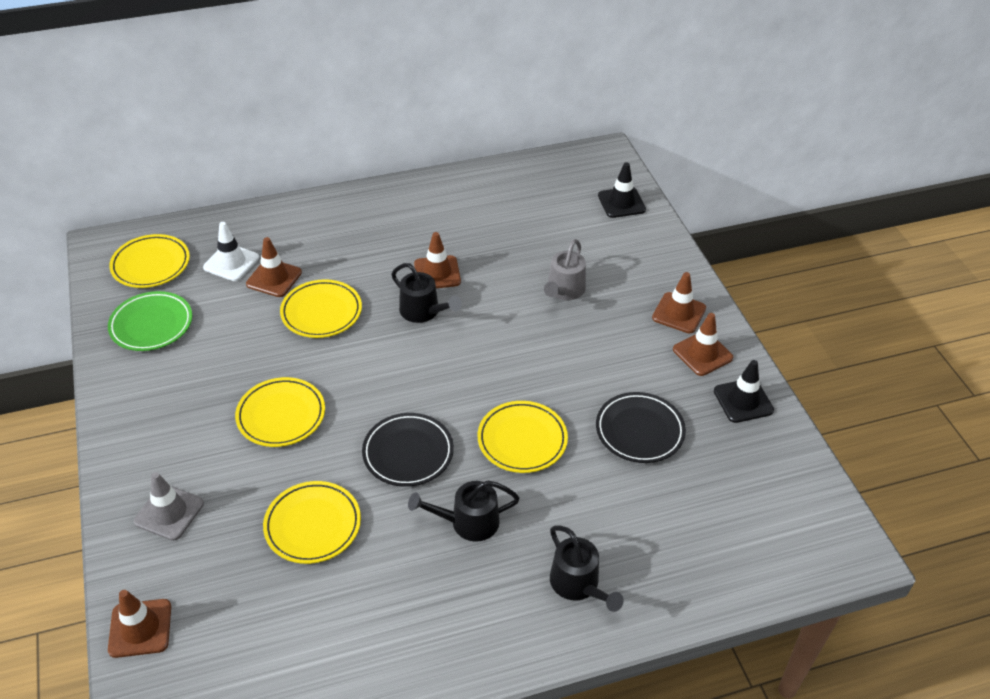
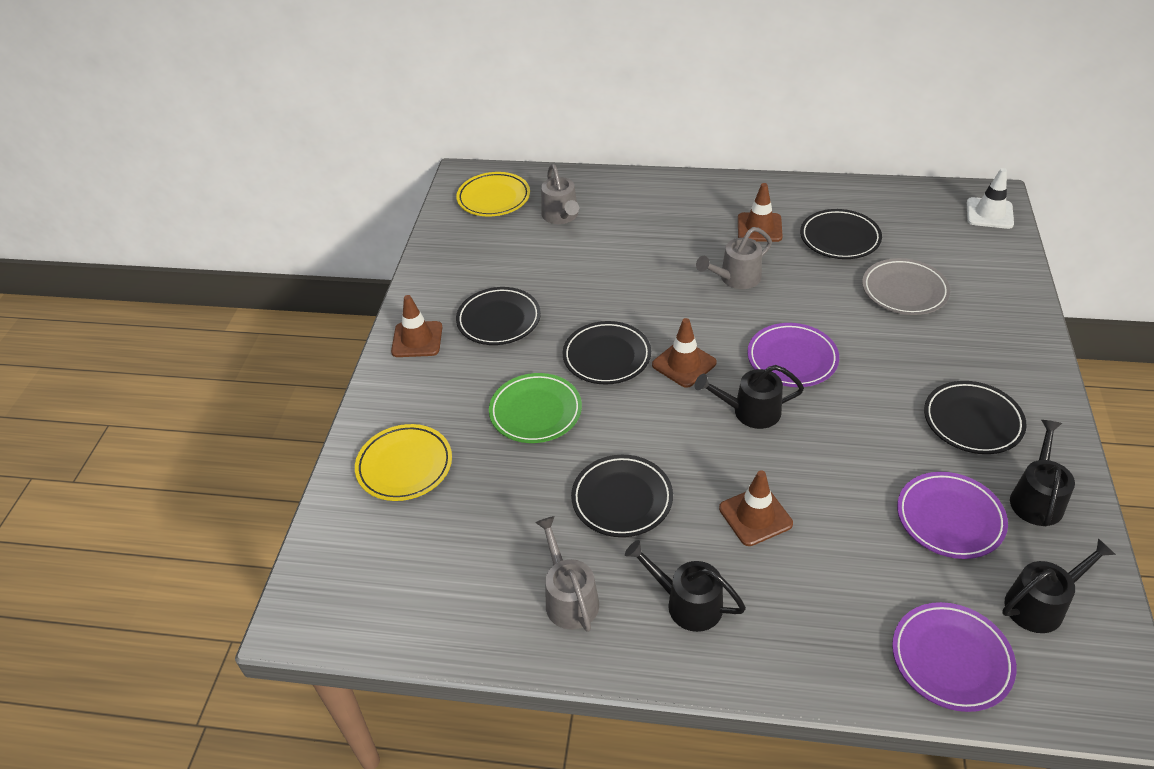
black plate: [362,413,454,487] [596,392,686,463] = 2 -> [456,287,541,345] [563,321,651,384] [571,455,673,537] [800,209,882,259] [924,381,1027,454] = 5
black traffic cone: [598,162,646,218] [714,360,774,423] = 2 -> none = 0
black watering can: [391,263,462,323] [408,480,520,542] [550,525,624,612] = 3 -> [625,540,746,632] [695,365,804,429] [1002,538,1116,633] [1010,420,1075,526] = 4
brown traffic cone: [108,590,171,658] [246,237,302,297] [414,232,461,288] [652,272,706,333] [673,313,733,376] = 5 -> [391,295,442,357] [652,318,717,388] [719,470,793,546] [738,183,783,242] = 4
grey plate: none = 0 -> [862,258,950,315] = 1
grey traffic cone: [134,472,204,541] = 1 -> none = 0
grey watering can: [544,239,586,300] = 1 -> [535,516,599,632] [541,164,579,224] [696,227,772,289] = 3
purple plate: none = 0 -> [747,323,839,387] [892,602,1017,712] [897,472,1008,559] = 3
yellow plate: [109,234,190,288] [235,377,325,447] [263,481,361,564] [280,279,362,338] [478,401,568,473] = 5 -> [355,424,452,501] [456,172,530,216] = 2

